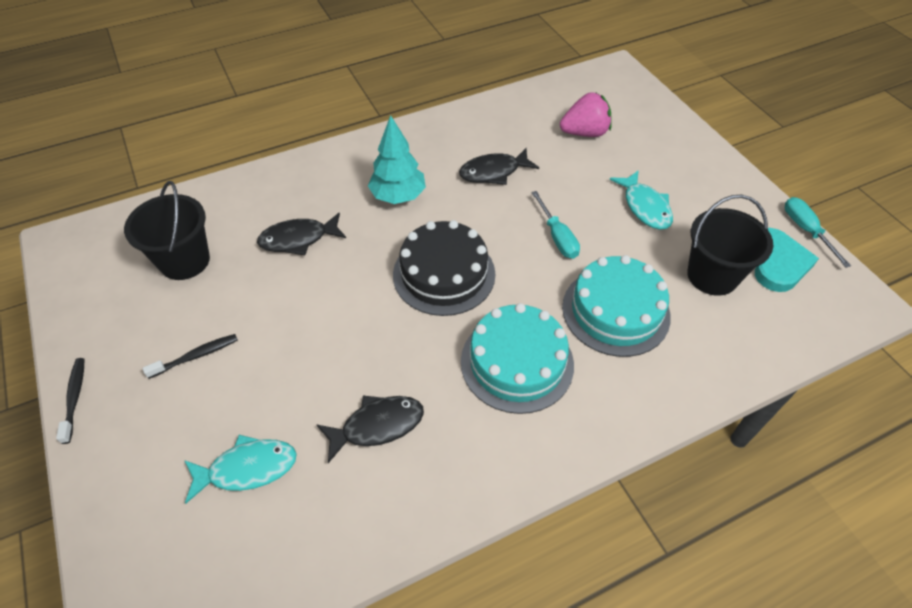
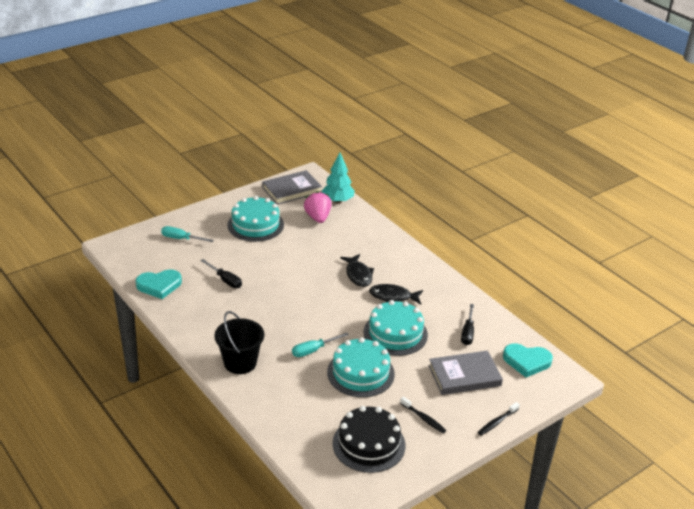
black bucket: [124,181,210,280] [687,195,773,296] = 2 -> [214,311,264,374] = 1
black fish: [257,213,346,255] [316,396,424,463] [459,148,539,185] = 3 -> [340,254,374,287] [369,284,423,304] = 2
black screwdriver: none = 0 -> [201,259,242,288] [461,304,474,345] = 2
grey book: none = 0 -> [262,170,322,205] [428,350,503,395] = 2
turquoise cake: [461,303,574,414] [562,255,671,357] = 2 -> [228,196,284,242] [327,337,395,397] [364,300,428,356] = 3
turquoise fish: [184,435,297,503] [609,170,673,230] = 2 -> none = 0
turquoise heart: [755,228,819,292] = 1 -> [136,269,182,299] [503,344,553,377] = 2

